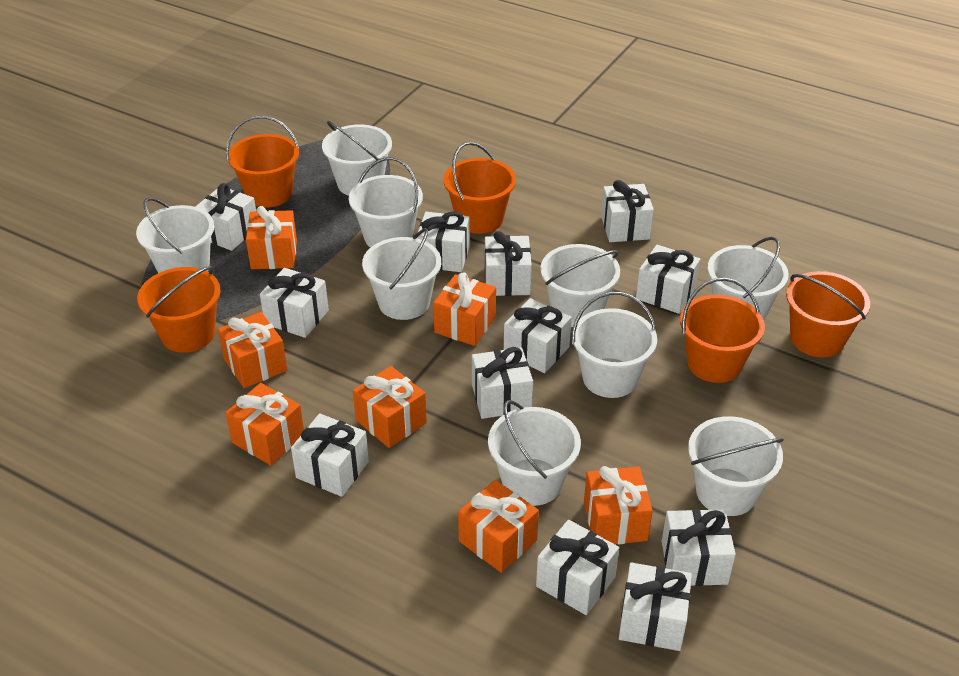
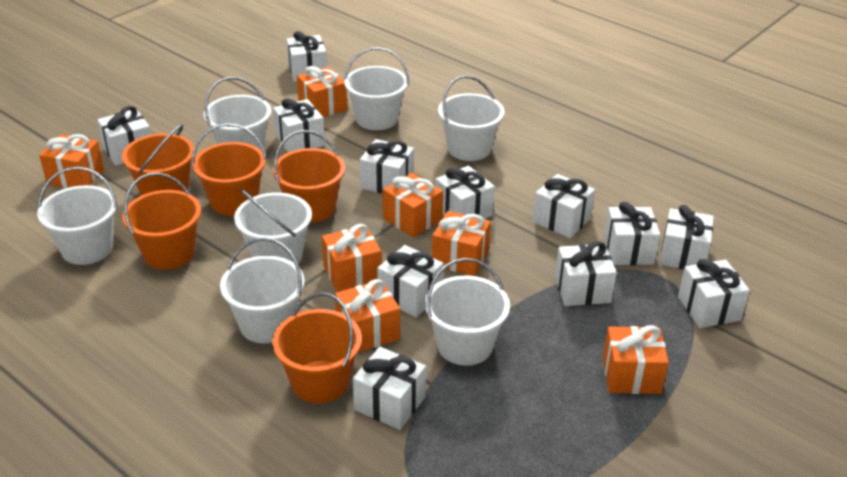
white bucket: [136,197,214,273] [322,121,392,196] [349,157,423,248] [362,228,441,320] [488,400,581,506] [540,244,620,327] [572,292,657,398] [688,416,784,516] [708,237,789,320] = 9 -> [37,167,118,265] [203,77,271,152] [220,238,305,343] [234,189,312,264] [344,47,409,130] [425,258,510,366] [438,75,505,161] = 7

